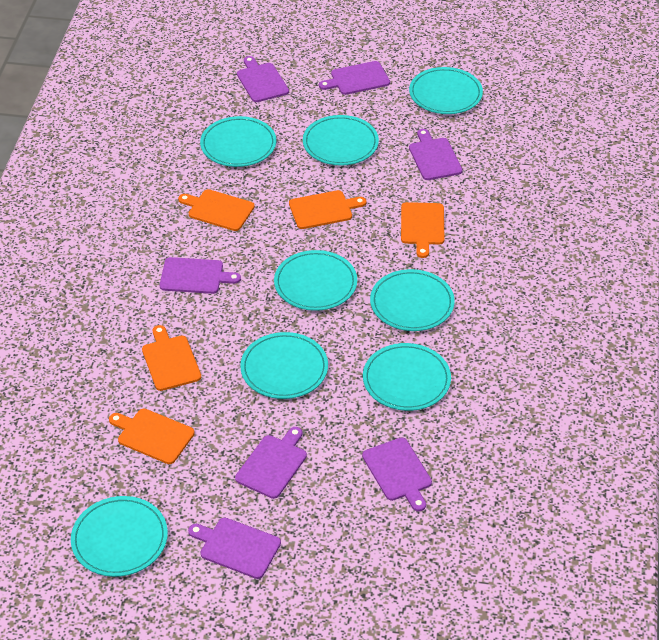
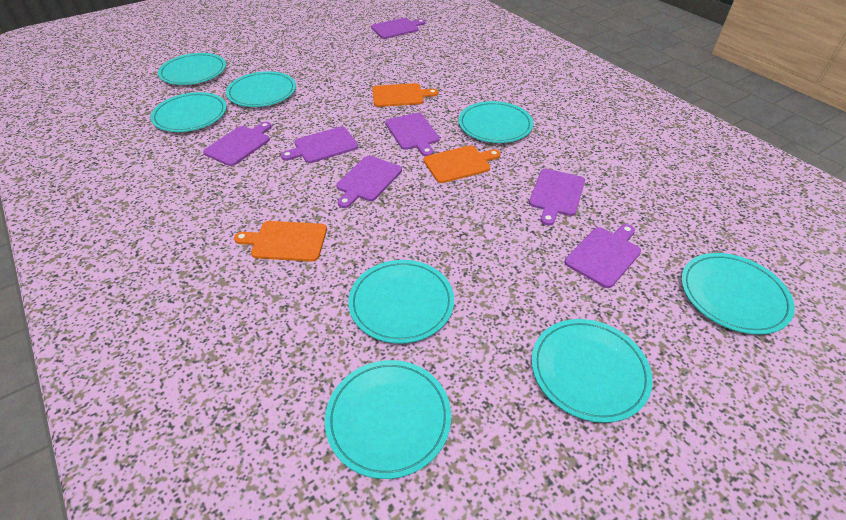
orange cutting board: [109,409,195,464] [142,325,201,391] [178,189,255,231] [289,190,366,229] [401,202,444,258] = 5 -> [234,221,327,262] [372,83,438,107] [424,145,501,183] = 3

